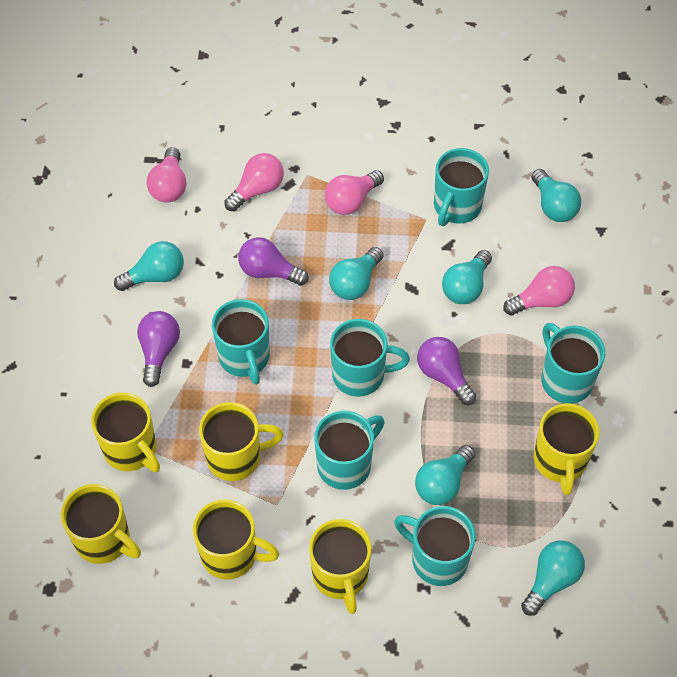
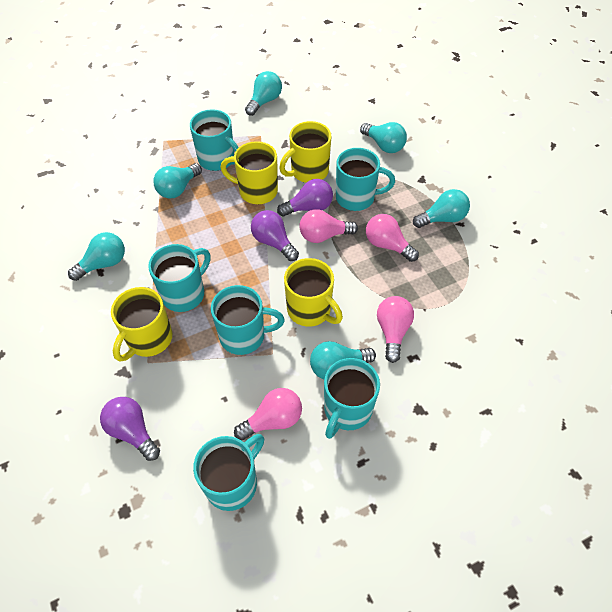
yellow mug: [61,484,141,564] [91,392,160,472] [193,499,279,580] [199,402,284,481] [309,519,372,614] [534,403,600,495] = 6 -> [111,287,172,362] [221,141,278,204] [279,121,332,183] [284,258,343,327] = 4

